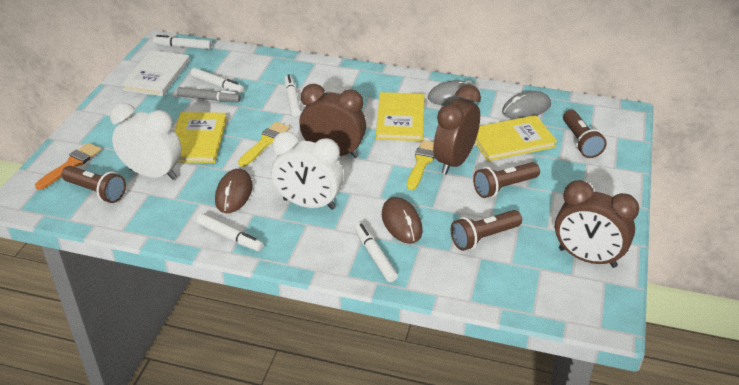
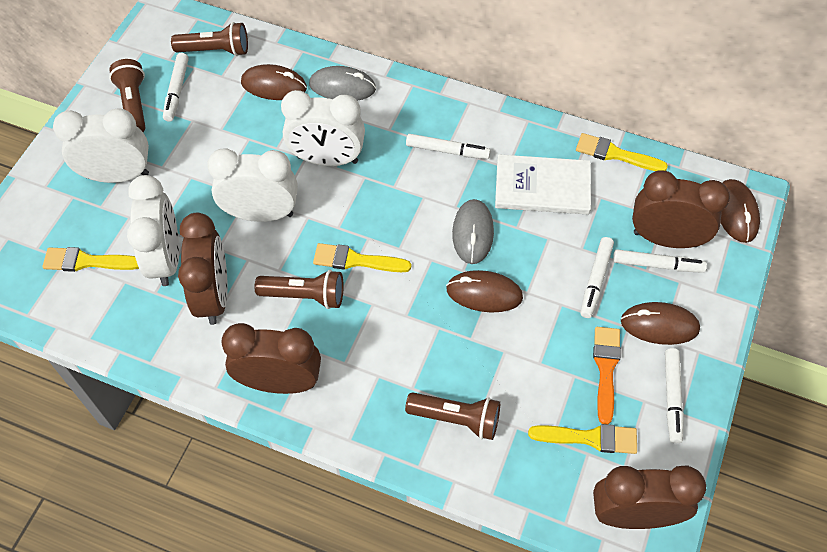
brown clock: [299,84,366,158] [433,85,481,175] [555,180,639,268] = 3 -> [178,213,228,325] [222,323,321,394] [593,466,706,529] [632,170,730,248] = 4
brown mouse: [215,169,253,213] [382,197,422,244] = 2 -> [241,64,307,100] [446,270,523,313] [621,302,700,345] [721,179,760,243] = 4
grey marker: [177,87,240,102] = 1 -> none = 0
white clock: [110,103,181,180] [272,131,344,210] = 2 -> [53,108,149,183] [127,175,179,286] [207,148,298,222] [281,90,365,166] = 4
yellow book: [174,112,227,163] [376,92,425,141] [475,115,557,161] = 3 -> none = 0
yellow brush: [238,122,290,167] [407,140,435,190] = 2 -> [42,247,139,272] [313,243,411,272] [528,424,637,454] [576,133,668,171] = 4

